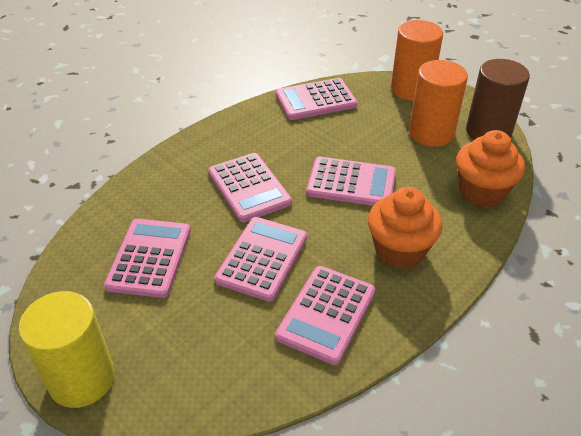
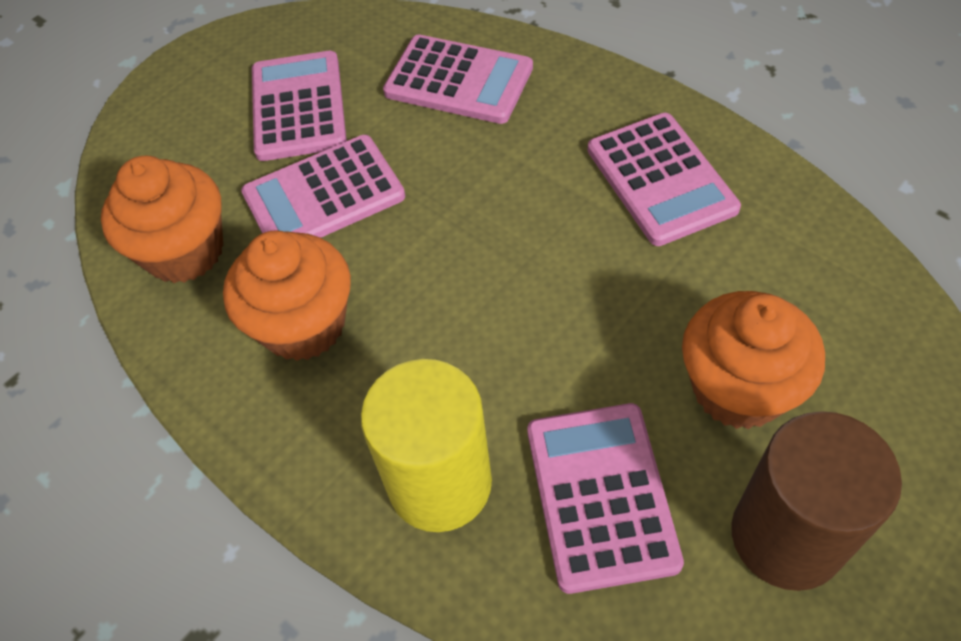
orange cupcake: [368,187,442,269] [456,130,525,207] = 2 -> [101,156,223,283] [223,230,351,361] [682,291,825,429] = 3
orange cylinder: [391,20,443,101] [409,60,468,147] = 2 -> none = 0
pink calculator: [104,219,191,298] [208,153,292,222] [214,217,307,302] [275,266,375,365] [276,78,358,120] [306,157,396,206] = 6 -> [241,135,405,238] [252,51,347,161] [383,34,533,124] [527,403,684,594] [588,113,741,246] = 5

